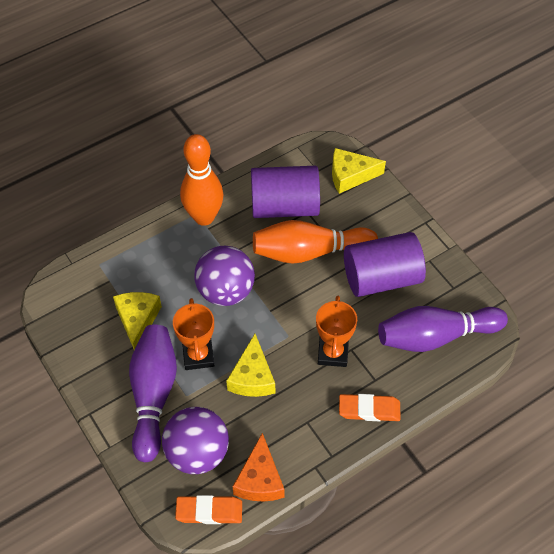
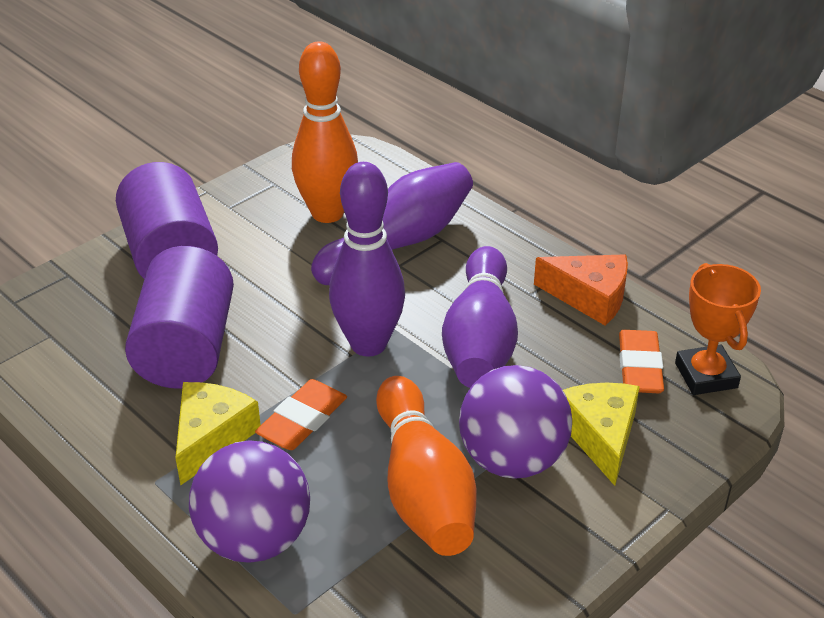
orange trophy: [173,298,214,370] [316,296,357,367] = 2 -> [675,263,761,395] = 1
purple bowling pin: [129,325,177,462] [378,306,508,352] = 2 -> [311,162,473,285] [329,162,405,357] [442,246,518,388] = 3
yellow cheese: [113,292,162,350] [226,334,275,397] [332,148,386,194] = 3 -> [176,382,261,485] [563,383,640,486] = 2

